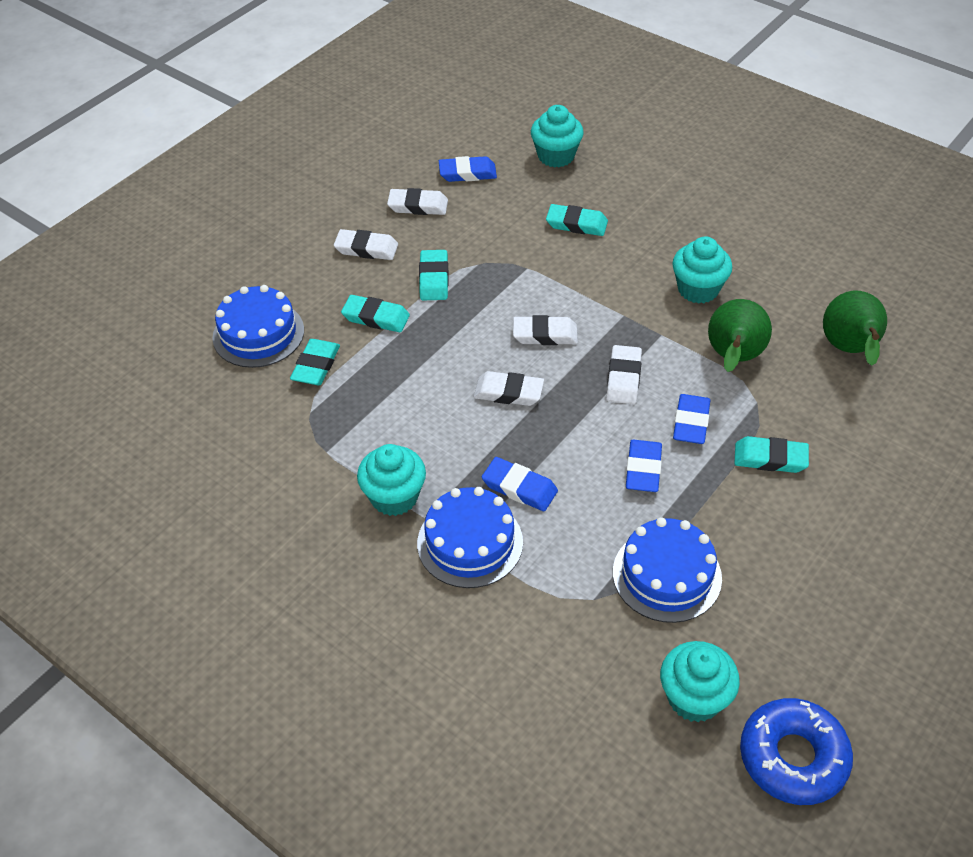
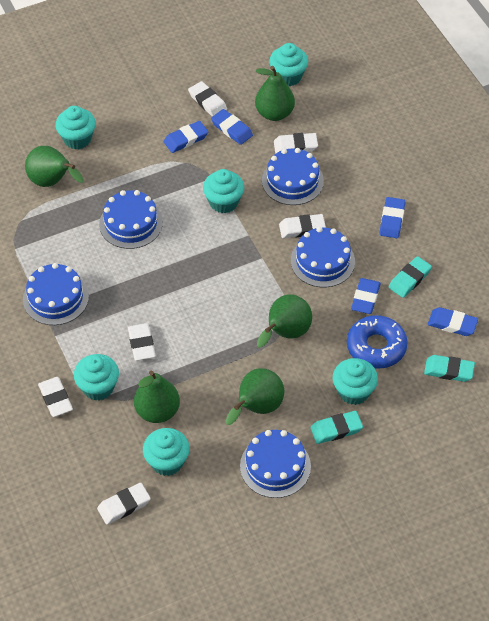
blue cake: [212,285,304,368] [417,487,523,588] [613,517,722,623] = 3 -> [23,263,89,325] [99,190,163,249] [240,430,311,498] [262,148,324,205] [291,227,355,287] = 5
blue eraser: [439,156,497,182] [482,457,558,511] [626,440,662,492] [673,394,711,444] = 4 -> [164,121,208,153] [211,109,253,145] [351,278,381,314] [379,197,405,238] [428,307,478,336] = 5
green pear: [708,299,772,372] [823,291,887,366] = 2 -> [25,146,84,187] [134,371,180,423] [226,368,284,425] [255,66,295,121] [257,294,312,347] = 5
turquoise cupcake: [357,444,426,516] [531,105,584,168] [660,641,740,722] [672,236,732,304] = 4 -> [55,106,96,149] [74,354,119,401] [143,428,190,476] [203,169,244,213] [269,43,308,86] [333,358,378,405] = 6
turquoise eraser: [290,339,340,385] [341,295,410,332] [419,250,449,301] [546,204,608,236] [734,436,809,473] = 5 -> [310,411,363,444] [388,256,432,298] [424,355,475,382] = 3
white eraser: [334,229,398,260] [387,188,448,215] [474,371,544,406] [513,315,578,345] [607,345,642,404] = 5 -> [38,377,73,417] [97,483,151,525] [128,323,156,361] [188,81,227,117] [274,133,318,154] [279,214,326,238] = 6

